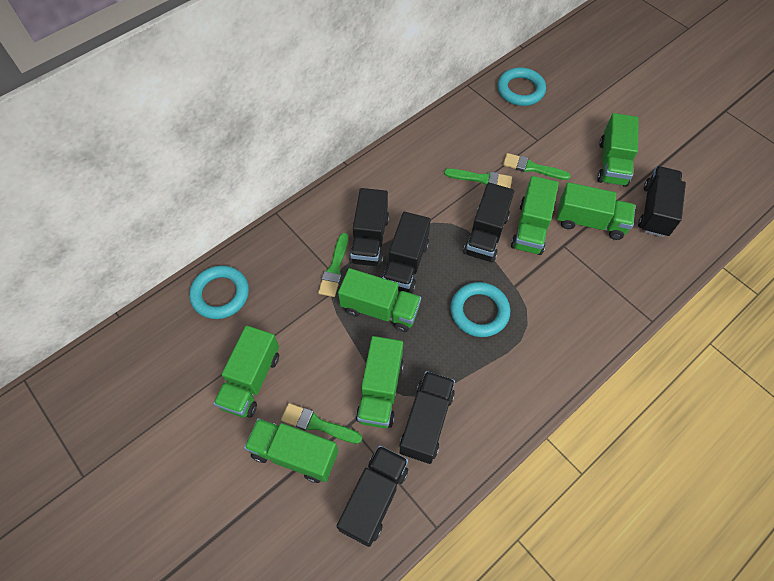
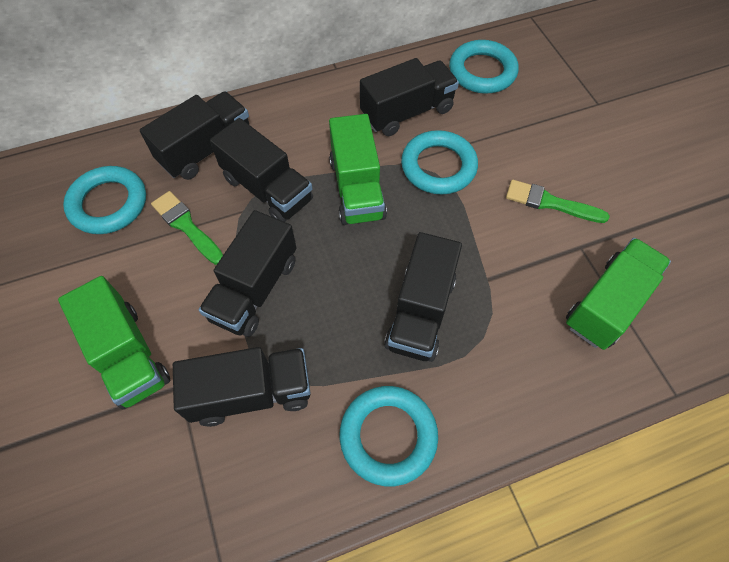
green brush: [281,403,362,444] [318,233,348,297] [444,168,512,188] [503,153,571,180] = 4 -> [151,191,223,265] [506,180,610,223] = 2
green truck: [213,325,279,418] [244,418,338,483] [338,268,421,332] [356,336,404,428] [511,176,559,255] [557,182,635,240] [597,113,639,187] = 7 -> [58,276,170,409] [329,114,387,225] [566,238,671,350] = 3
turquoise ring: [189,265,249,319] [450,282,510,337] [497,67,546,106] = 3 -> [63,166,146,234] [339,386,438,486] [401,130,478,194] [449,40,518,94] = 4

